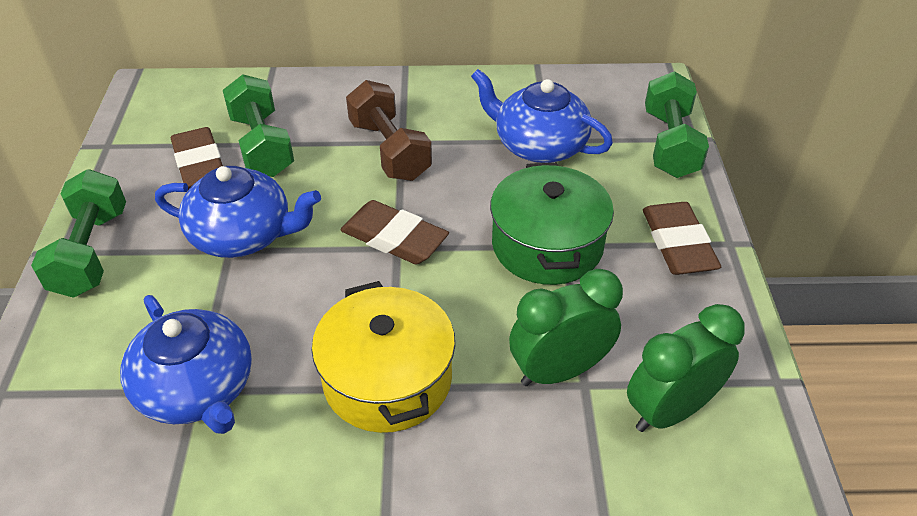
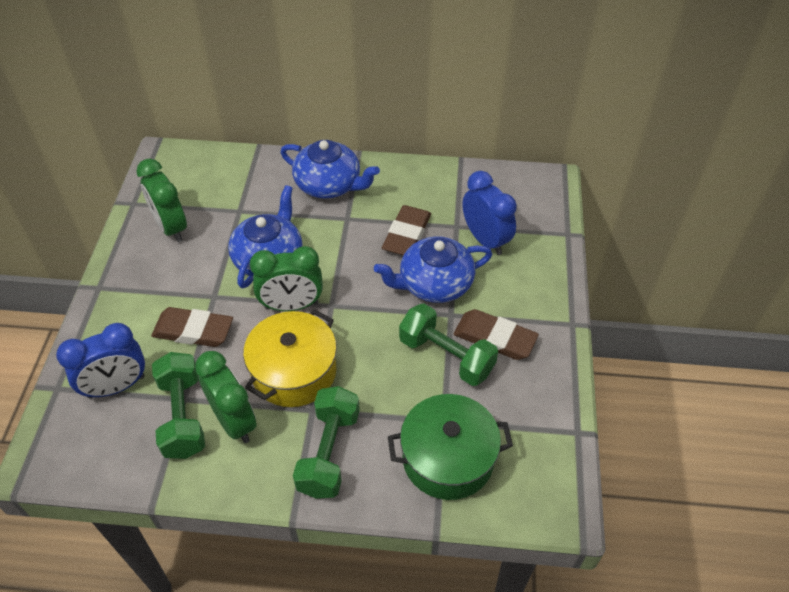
blue clock: none = 0 -> [56,323,145,399] [462,171,517,255] = 2
brown dumbbell: [346,80,432,181] = 1 -> none = 0
green clock: [509,269,623,386] [627,304,745,432] = 2 -> [136,159,187,242] [195,351,256,443] [250,246,323,311] = 3

